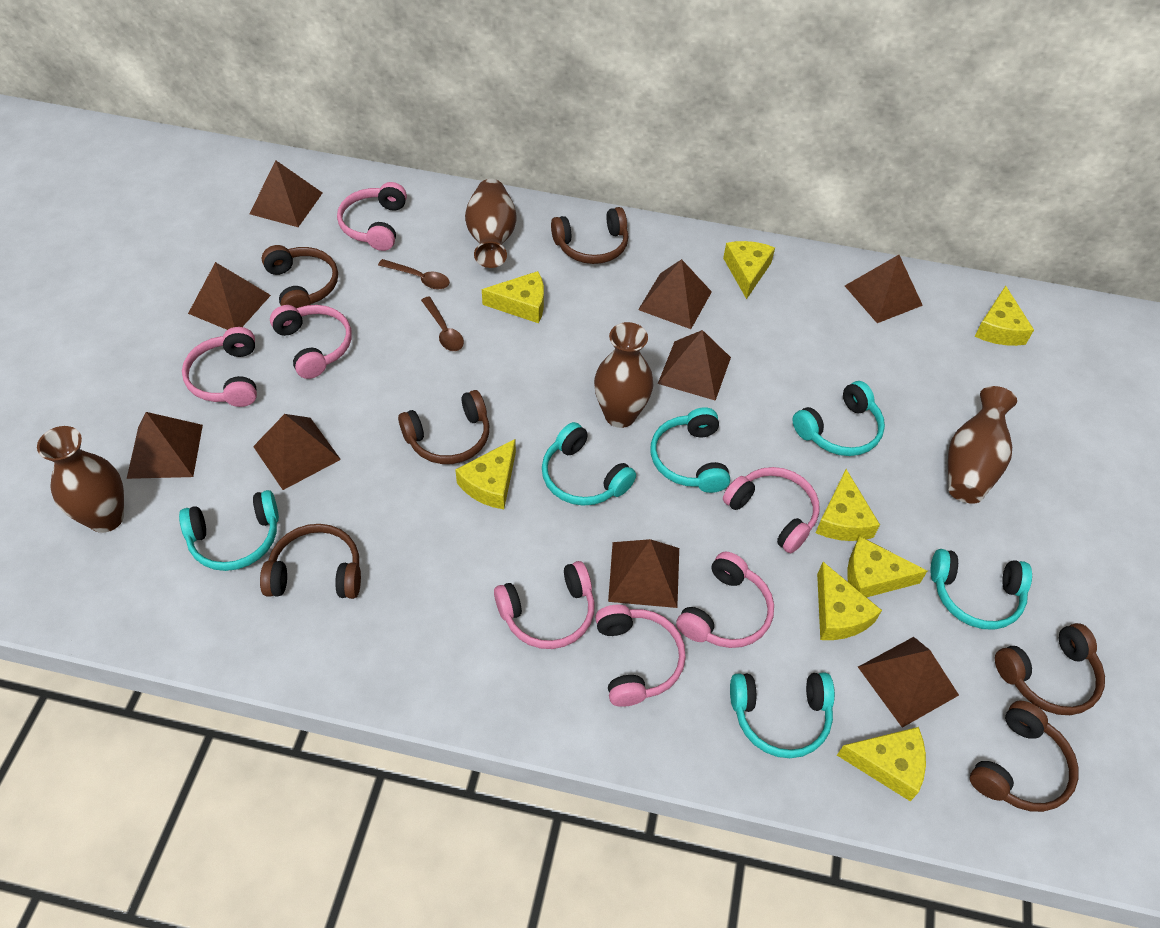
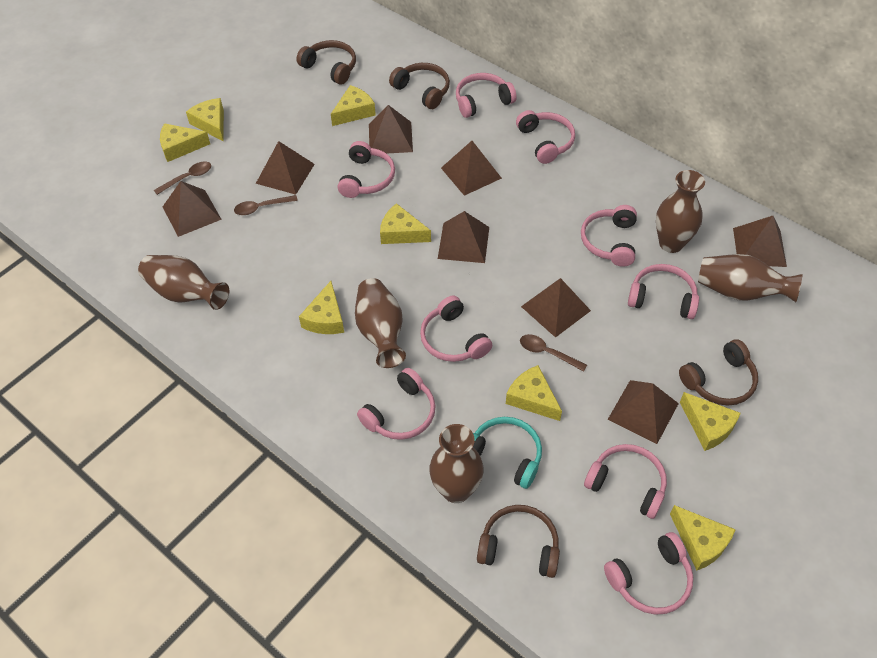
brown headphones: [260,524,361,599] [262,245,338,308] [398,390,489,464] [551,207,628,264] [970,700,1079,812] [995,623,1105,715] = 6 -> [297,40,356,85] [389,63,450,109] [477,505,560,578] [679,339,758,405] = 4
brown pyramid: [127,412,203,479] [188,262,271,330] [250,160,322,227] [253,414,341,490] [608,539,679,608] [638,259,712,329] [658,330,731,401] [845,255,923,323] [858,637,959,728] = 9 -> [163,181,222,237] [256,141,315,195] [369,105,413,154] [438,211,489,263] [441,141,502,196] [521,278,591,338] [608,380,679,444] [733,216,787,267] = 8
brown spoon: [378,259,450,290] [421,297,464,351] = 2 -> [154,161,211,195] [234,195,298,215] [520,334,587,372] = 3
brown vase: [37,426,124,533] [465,179,517,268] [594,322,654,428] [948,386,1017,504] = 4 -> [138,255,229,310] [355,278,406,368] [429,424,484,503] [656,170,705,253] [698,254,803,302] = 5
pink headphones: [182,327,257,407] [270,305,352,379] [337,182,407,251] [494,561,595,649] [595,605,686,707] [676,552,774,648] [723,467,819,553] = 7 -> [338,141,395,198] [357,368,436,440] [420,295,492,362] [456,73,517,118] [516,110,575,164] [581,205,637,267] [584,444,667,519] [604,532,693,615] [628,264,699,319] = 9
turquoise headphones: [179,490,279,571] [542,422,636,506] [651,407,730,493] [730,673,835,758] [792,381,885,456] [930,549,1032,630] = 6 -> [473,417,542,489] = 1

